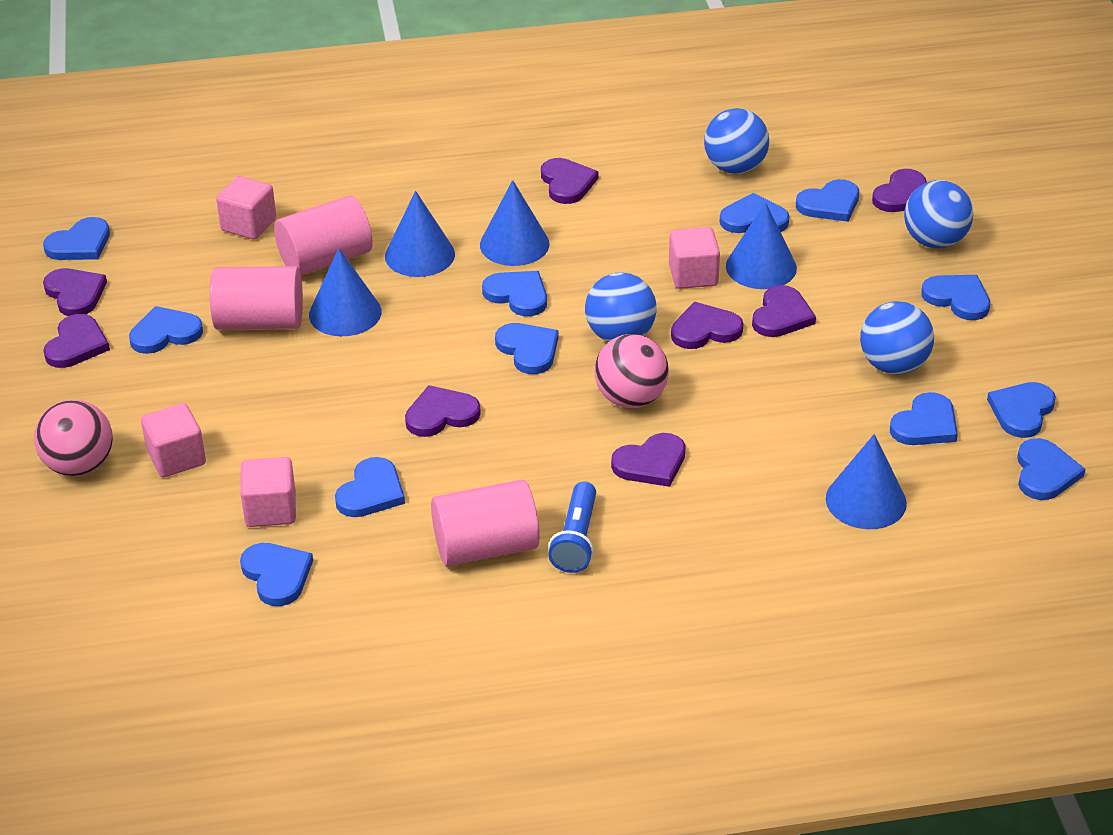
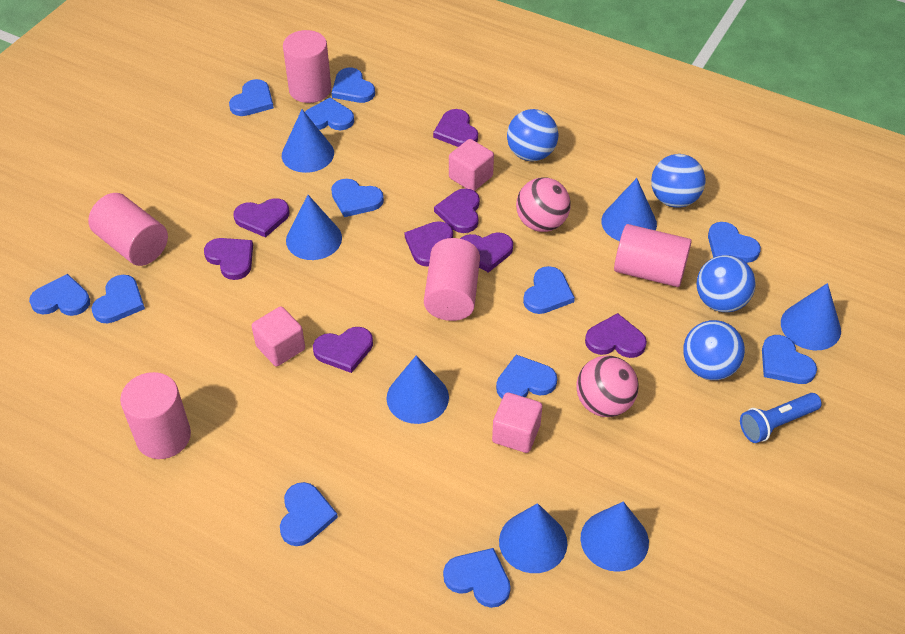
blue cone: [309,248,381,336] [385,191,455,277] [480,180,550,266] [726,202,797,289] [826,434,907,529] = 5 -> [282,109,334,173] [286,195,342,260] [387,356,449,424] [499,503,567,573] [581,501,649,572] [601,178,657,241] [781,283,841,350] = 7
pink cube: [141,403,206,477] [216,176,276,239] [240,457,296,527] [669,227,720,289] = 4 -> [252,306,305,366] [449,139,494,191] [492,392,542,453] = 3
pink cylinder: [210,266,303,330] [274,196,373,276] [431,480,540,566] = 3 -> [88,193,168,266] [120,372,191,459] [283,30,331,103] [424,238,480,321] [614,224,692,287] = 5

